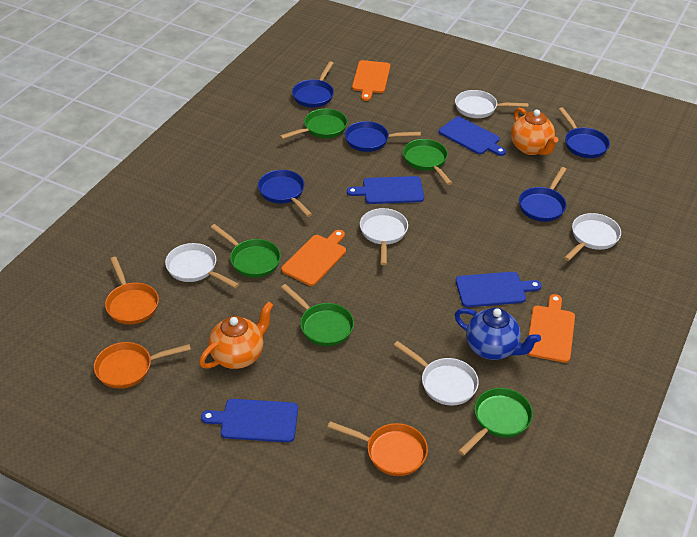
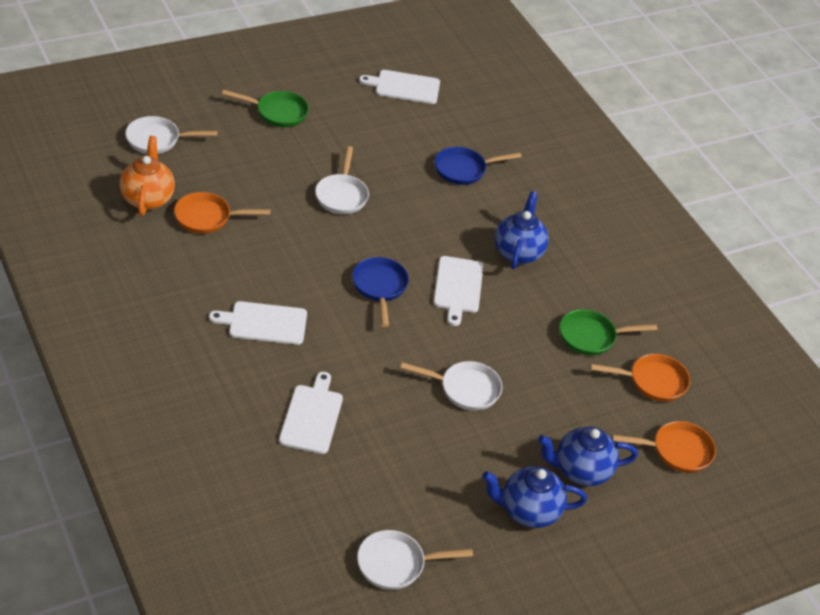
blue cutting board: [201,399,298,443] [347,176,424,204] [439,116,506,156] [456,272,542,307] = 4 -> none = 0
blue pan: [258,170,312,217] [292,61,334,107] [345,121,421,152] [519,167,567,222] [559,107,610,158] = 5 -> [352,257,409,327] [435,147,522,185] = 2
blue teapot: [455,308,541,360] = 1 -> [482,466,587,528] [494,191,549,269] [538,427,638,486] = 3
green pan: [210,224,281,278] [280,109,348,139] [281,284,354,346] [403,139,452,185] [458,388,533,456] = 5 -> [222,90,309,127] [560,309,658,355] = 2
orange cutting board: [281,230,346,286] [352,60,390,101] [527,294,575,363] = 3 -> none = 0
orange teapot: [199,302,273,369] [511,108,558,155] = 2 -> [120,136,175,216] = 1
white cutting board: none = 0 -> [209,301,307,345] [279,372,343,454] [359,70,440,104] [433,256,483,326] = 4
white pan: [165,243,239,288] [360,208,408,265] [394,341,479,406] [455,90,528,118] [564,213,621,261] = 5 -> [125,116,217,154] [315,146,369,214] [357,530,473,590] [400,361,503,411] = 4

